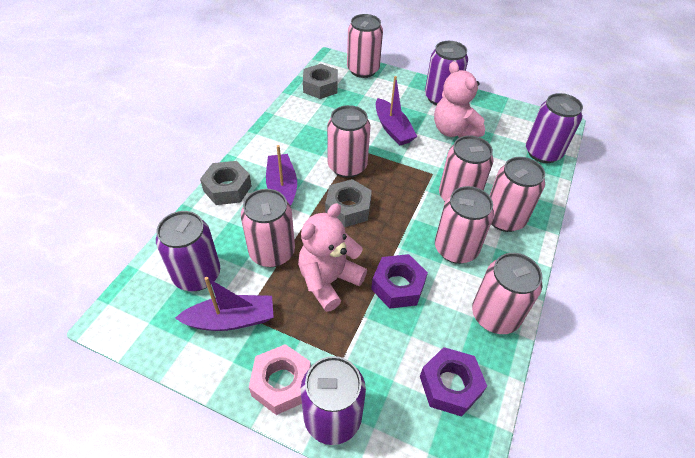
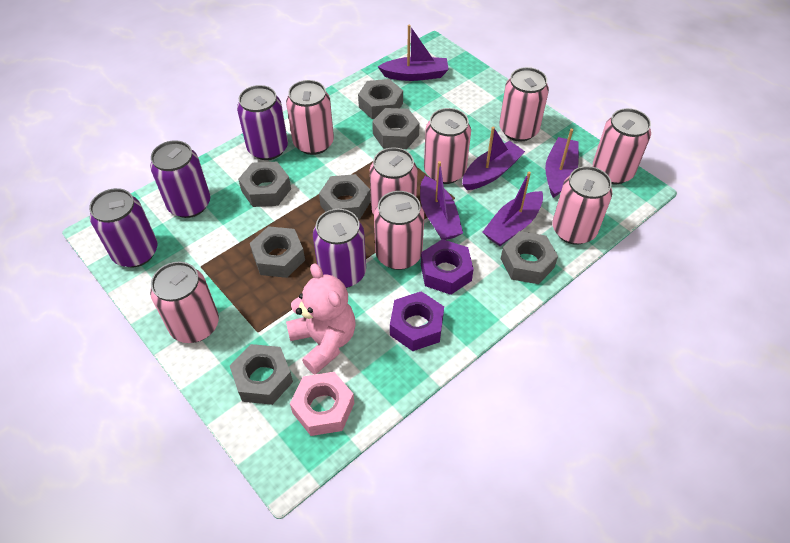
grey nut: [200,161,252,205] [303,64,338,99] [325,179,372,227] = 3 -> [230,344,293,405] [238,162,291,207] [250,226,305,278] [319,174,371,219] [358,79,403,119] [372,108,420,149] [501,231,558,284] = 7
pink can: [241,189,295,267] [327,105,371,178] [347,14,383,78] [435,186,494,264] [439,136,493,202] [472,253,542,334] [489,157,545,232] = 7 -> [150,262,219,343] [286,80,334,155] [370,147,418,214] [374,191,424,270] [424,108,471,184] [499,67,549,142] [552,166,613,245] [593,108,651,184] = 8
pink teddy bear: [298,203,367,312] [434,61,485,138] = 2 -> [286,263,356,375] = 1
purple boat: [175,277,274,331] [266,145,297,206] [376,76,417,146] = 3 -> [378,24,449,81] [420,161,463,240] [462,127,525,190] [482,171,543,246] [545,129,579,198] = 5

